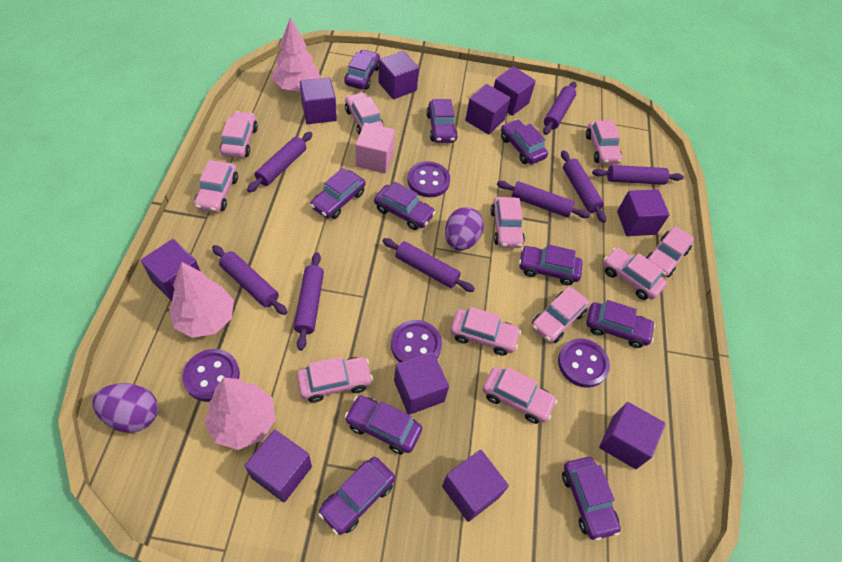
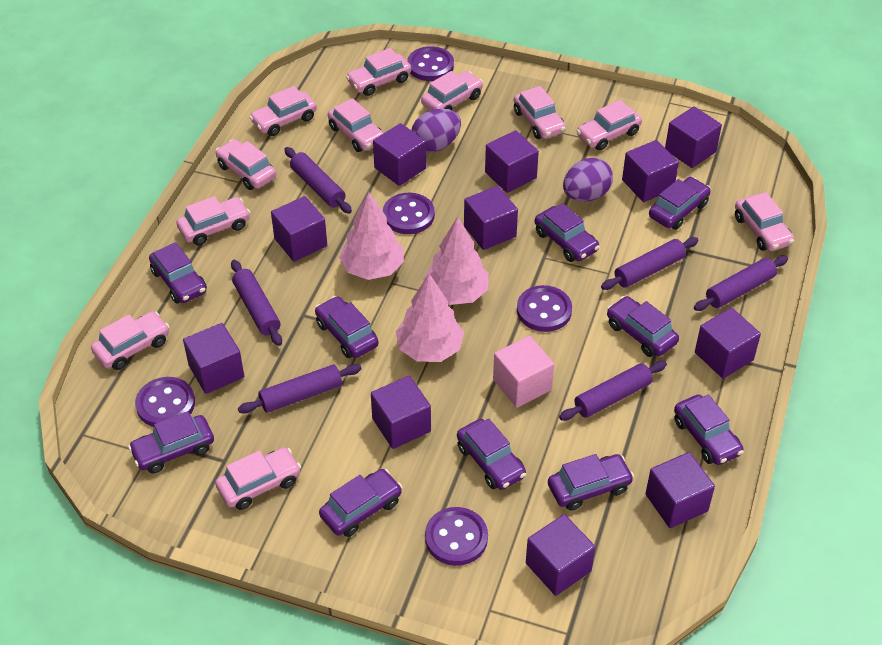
purple button: [182,349,240,402] [391,320,442,362] [407,161,450,197] [558,339,610,388] = 4 -> [135,377,195,427] [383,193,435,234] [407,46,454,81] [425,507,488,566] [517,285,572,332] = 5
purple cube: [141,239,200,301] [244,430,312,502] [300,78,337,124] [378,51,419,99] [394,352,449,415] [442,450,509,522] [465,84,510,135] [494,66,536,116] [599,402,666,469] [617,189,670,236] = 10 -> [183,323,244,394] [271,196,327,262] [371,376,431,449] [373,123,426,186] [464,186,518,250] [485,130,539,193] [526,514,595,596] [622,140,679,202] [645,452,715,528] [665,106,722,168] [695,308,761,379] = 11
purple rolling pin: [212,245,287,315] [247,132,313,192] [294,252,324,350] [382,238,475,292] [497,181,590,218] [543,81,577,135] [561,150,606,223] [592,165,684,185] = 8 -> [231,260,282,346] [238,364,362,414] [284,147,352,214] [559,361,667,421] [601,237,699,290] [694,256,788,311] = 6

